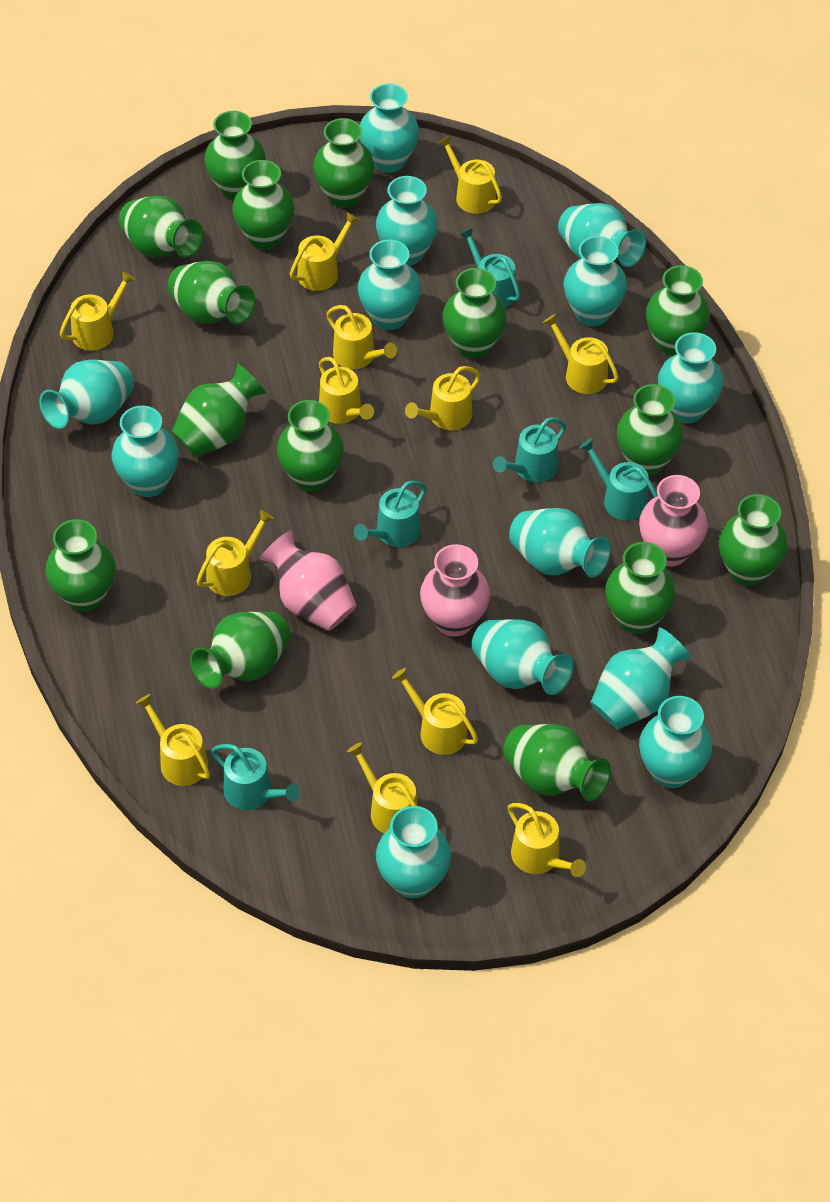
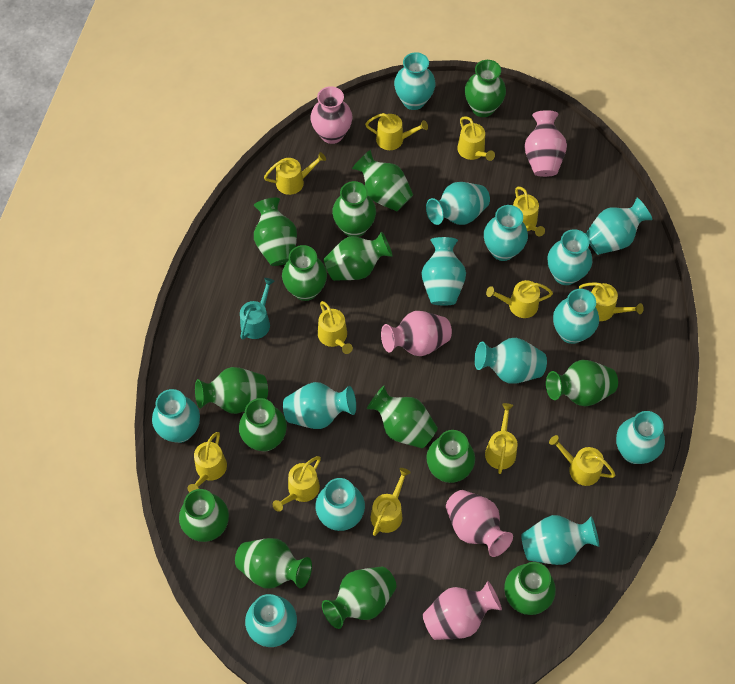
pink vase: [260,530,357,631] [420,544,490,637] [639,475,708,567] = 3 -> [310,86,353,144] [381,311,452,356] [423,581,502,640] [446,490,513,557] [524,110,567,177] = 5
turquoise vase: [39,360,134,429] [111,405,179,497] [358,240,421,330] [360,84,419,173] [376,176,438,266] [376,806,451,898] [472,619,573,695] [509,508,611,578] [558,203,646,267] [563,236,627,326] [590,627,691,730] [639,696,712,788] [658,332,723,423] = 13 -> [152,389,200,443] [245,594,297,647] [283,382,356,429] [315,478,365,531] [394,52,436,110] [421,237,466,305] [426,182,490,225] [474,338,547,384] [484,205,528,261] [521,515,599,565] [548,229,592,285] [553,289,599,344] [586,198,652,255] [616,411,665,464] = 14
turquoise watering can: [211,744,300,810] [354,481,427,547] [460,227,521,308] [493,417,566,482] [579,438,658,520] = 5 -> [240,278,275,340] = 1

